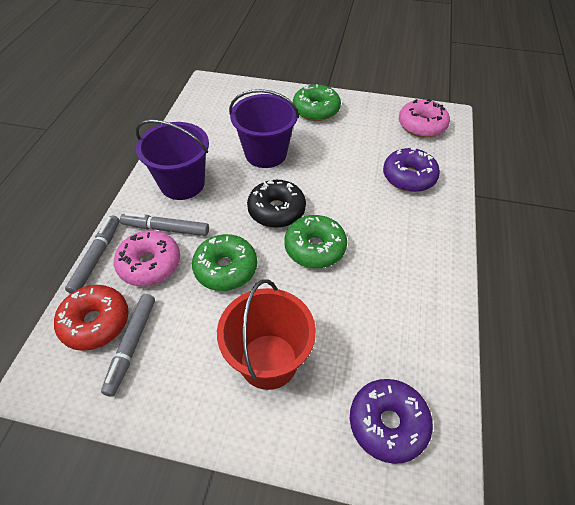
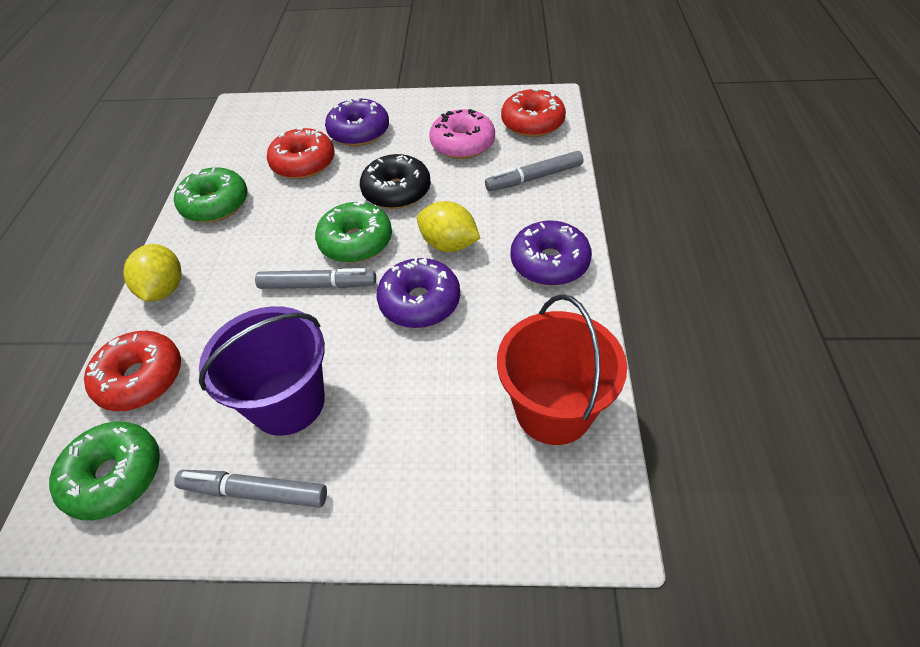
pink donut: [114,230,180,286] [399,99,450,138] = 2 -> [429,109,495,159] = 1
purple bucket: [136,120,209,200] [229,89,299,168] = 2 -> [199,306,325,436] = 1
purple donut: [350,379,433,464] [383,147,440,192] = 2 -> [325,97,389,146] [376,257,460,328] [511,221,592,286] = 3
red donut: [54,285,129,351] = 1 -> [84,331,181,411] [267,127,334,179] [501,88,566,137] = 3
yellow lemon: none = 0 -> [123,244,182,302] [417,201,480,252] = 2

